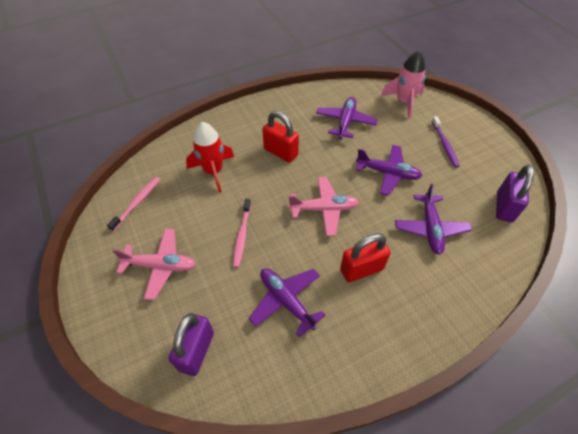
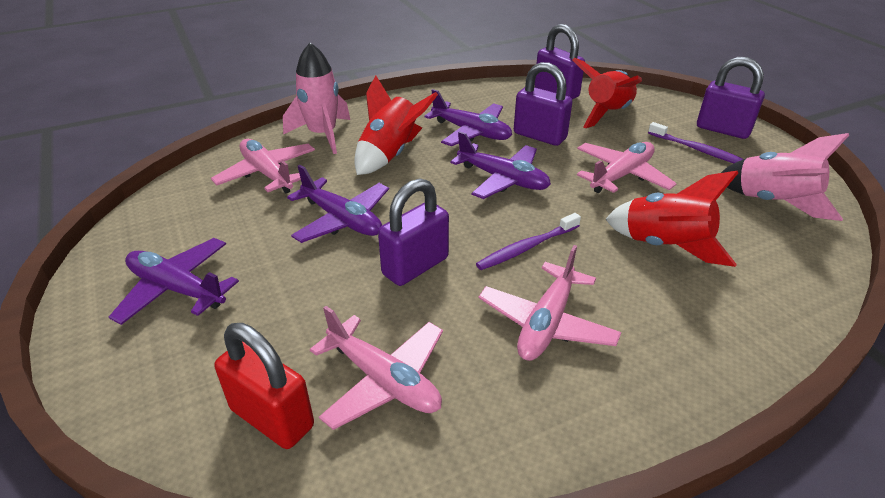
pink plane: [112,229,196,300] [288,177,359,236] = 2 -> [211,139,315,194] [310,306,443,430] [478,245,621,361] [577,142,677,193] = 4
pink rocket: [381,51,426,119] = 1 -> [283,43,350,154] [721,133,849,221] = 2
pink toothbrush: [107,177,160,231] [233,199,251,268] = 2 -> none = 0
purple padlock: [169,313,214,376] [496,165,535,222] = 2 -> [378,178,449,286] [514,62,573,146] [534,24,585,99] [697,57,765,139] = 4
purple toothbrush: [432,116,459,168] = 1 -> [476,213,581,270] [648,122,743,163] = 2
red padlock: [262,111,299,163] [340,234,391,282] = 2 -> [215,323,314,449] = 1
red rocket: [186,122,234,193] = 1 -> [354,76,438,175] [572,58,642,128] [605,171,738,267] = 3

